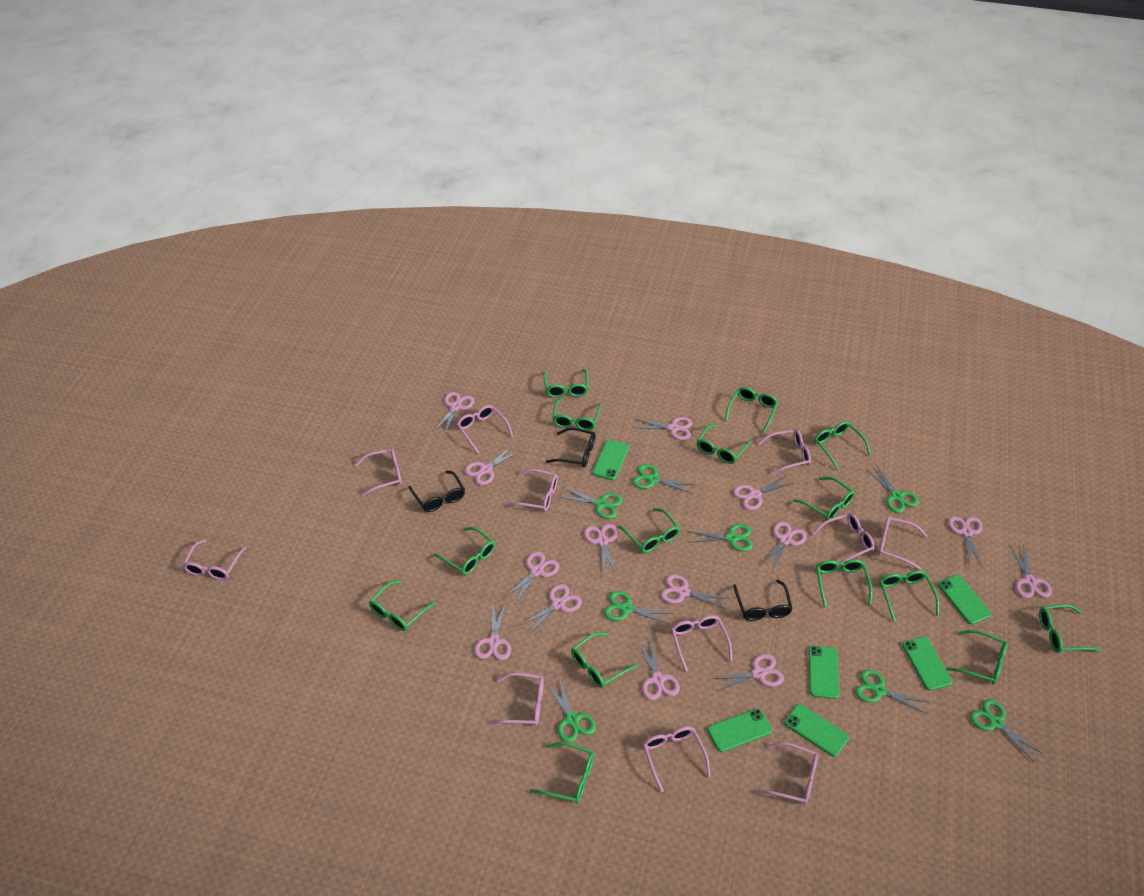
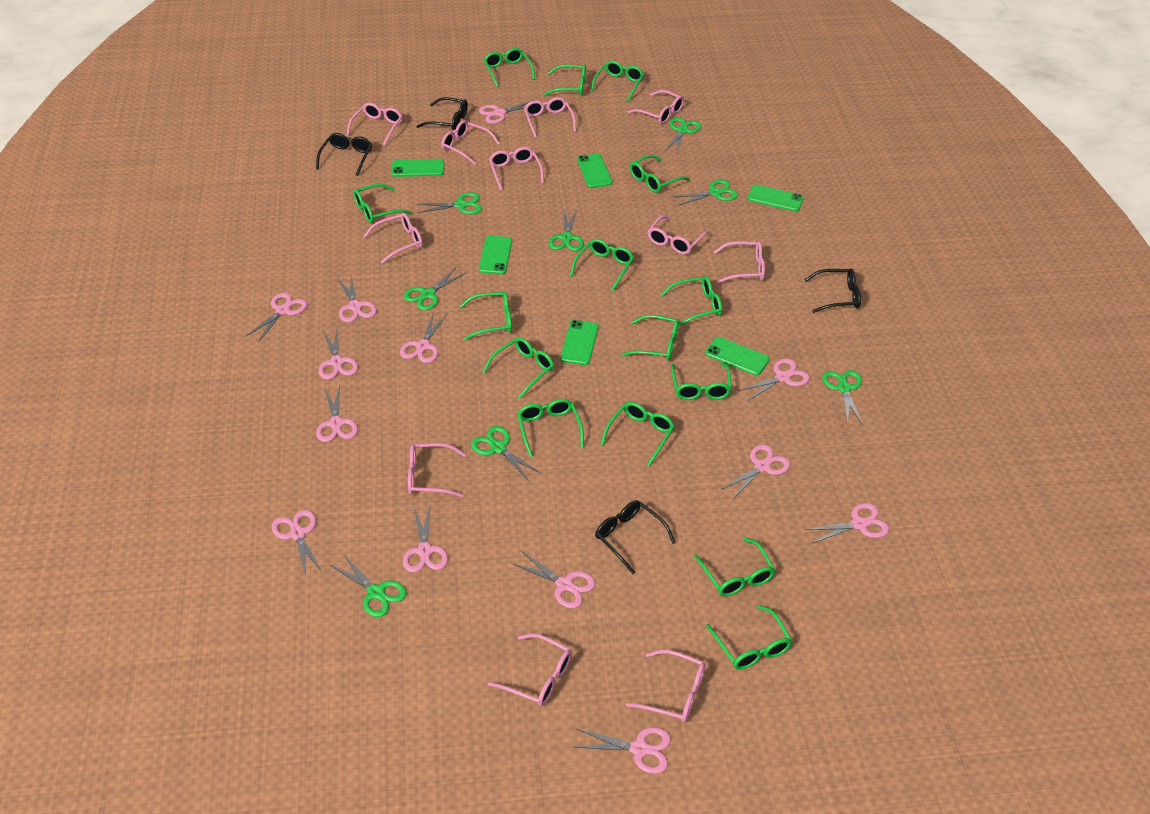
black glasses: [408,471,465,512] [546,427,596,468] [733,580,793,621] = 3 -> [316,133,372,176] [416,97,468,131] [595,500,676,574] [804,268,861,313] = 4
pink scissors: [434,392,474,434] [465,445,521,485] [474,602,511,660] [505,552,559,604] [519,584,582,635] [584,524,618,576] [633,417,692,440] [637,638,680,700] [661,574,730,609] [711,654,784,691] [733,475,793,510] [760,522,807,571] [948,516,983,568] [1010,545,1052,598] = 14 -> [247,293,307,342] [272,510,323,577] [316,385,358,442] [318,328,358,380] [337,275,377,323] [400,312,447,363] [403,504,448,572] [479,100,534,124] [511,551,595,608] [575,727,671,774] [720,444,790,499] [738,358,810,401] [804,503,889,544] = 13

